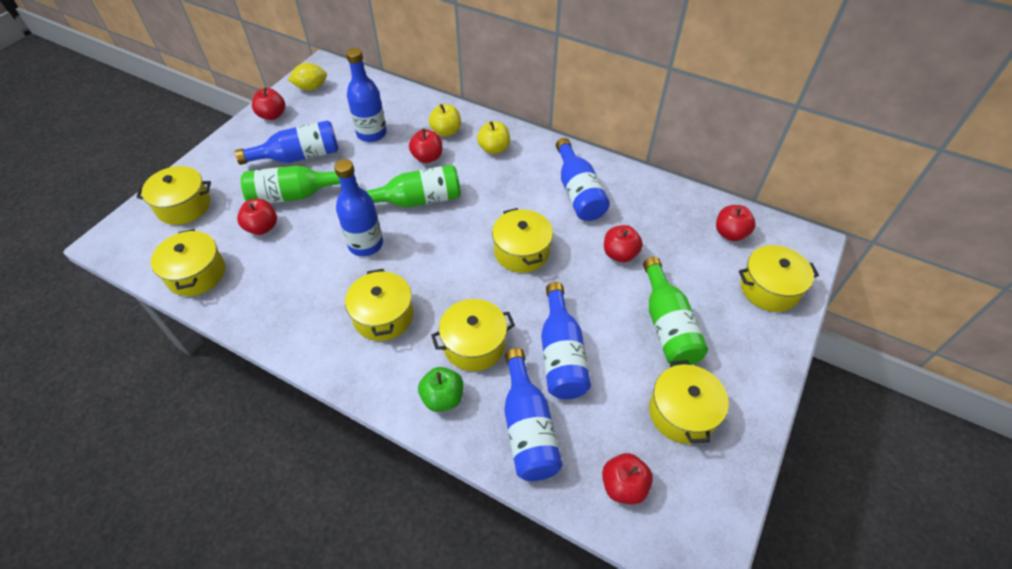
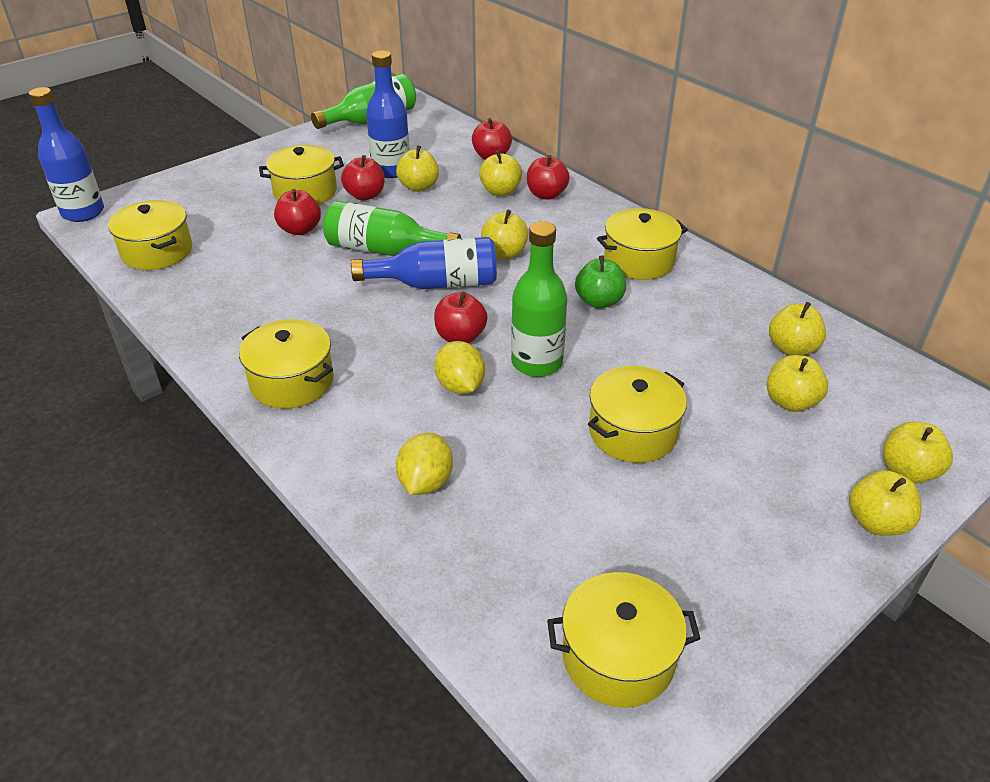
blue bottle: [235,120,339,165] [334,159,383,256] [346,48,387,142] [504,348,563,481] [541,282,591,399] [556,138,610,221] = 6 -> [29,87,104,222] [351,237,497,289] [366,50,410,178] = 3
red apple: [237,199,277,235] [252,88,285,120] [409,128,442,163] [602,453,653,505] [604,225,643,262] [716,205,756,241] = 6 -> [274,189,321,235] [341,155,384,200] [434,291,487,343] [472,118,512,160] [527,155,570,200] = 5
yellow apple: [429,104,461,137] [477,121,510,154] = 2 -> [396,145,439,192] [479,150,522,196] [481,210,529,259] [767,355,828,412] [769,302,826,356] [849,470,922,536] [883,422,953,483] = 7
yellow lemon: [288,63,327,91] = 1 -> [396,433,453,495] [435,341,485,394] = 2
yellow pot: [136,166,211,225] [151,229,225,296] [345,269,414,341] [431,299,515,371] [492,208,553,273] [649,360,729,444] [739,245,819,312] = 7 -> [108,200,192,270] [239,319,334,409] [259,145,344,204] [547,572,701,708] [588,366,687,463] [597,208,688,280] = 6

